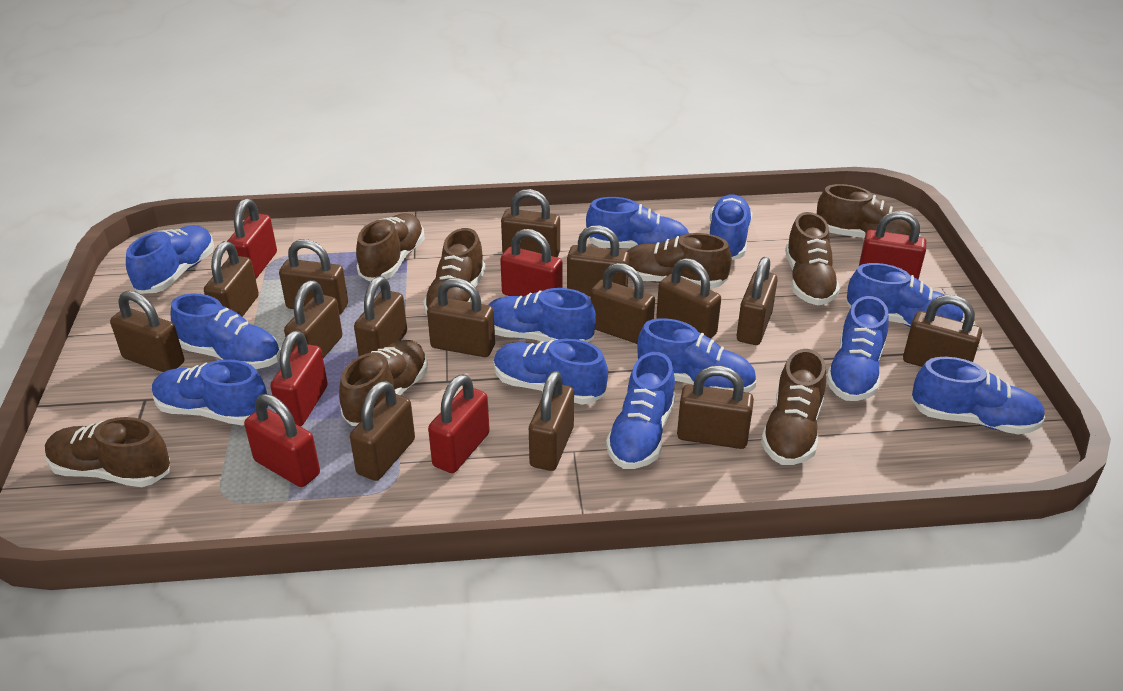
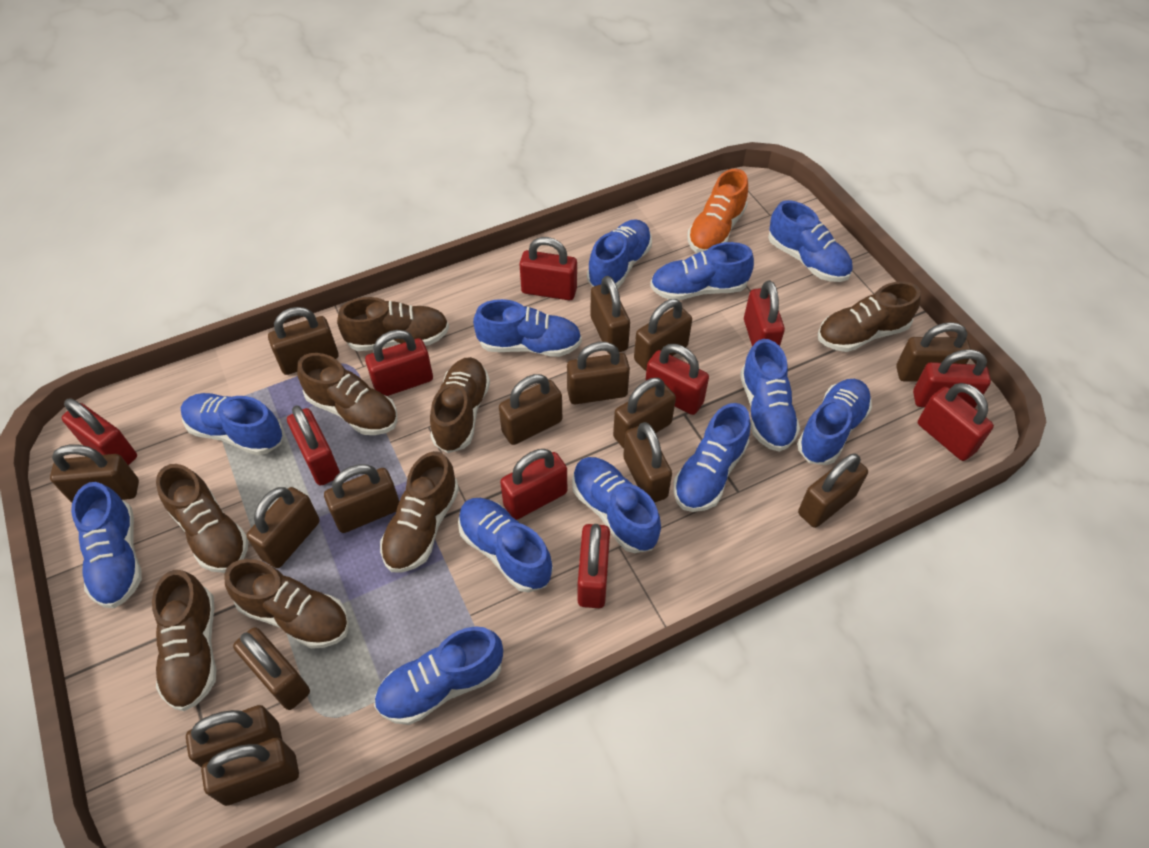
orange shoe: none = 0 -> [687,168,748,253] = 1
red padlock: [228,198,277,279] [244,394,320,487] [270,331,328,426] [428,374,490,473] [500,229,562,297] [859,211,926,280] = 6 -> [62,398,137,465] [287,405,340,486] [365,330,433,396] [500,449,567,520] [519,237,577,300] [577,524,610,608] [645,344,709,415] [744,280,785,346] [913,349,991,408] [918,383,994,461] = 10

